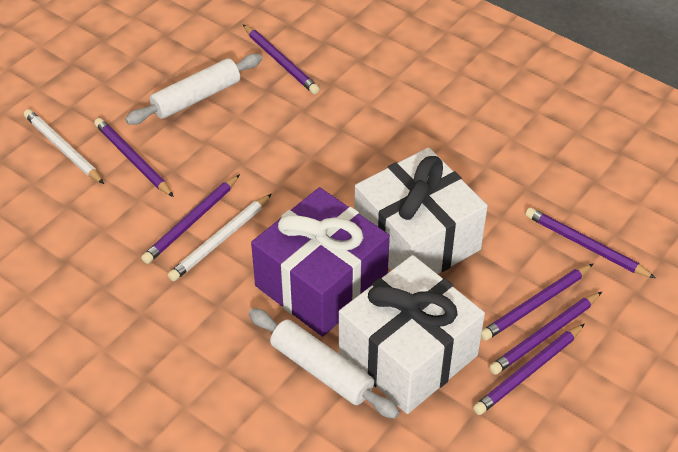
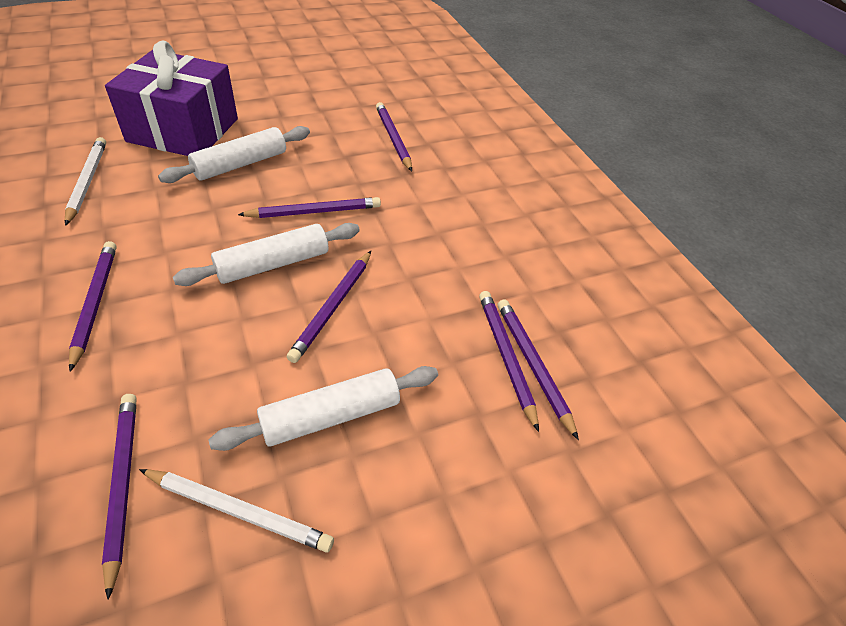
white gift: [339,255,485,414] [354,147,488,274] = 2 -> none = 0
white rolling pin: [125,54,262,125] [249,308,399,419] = 2 -> [158,126,310,183] [173,223,360,286] [208,366,438,451] = 3

